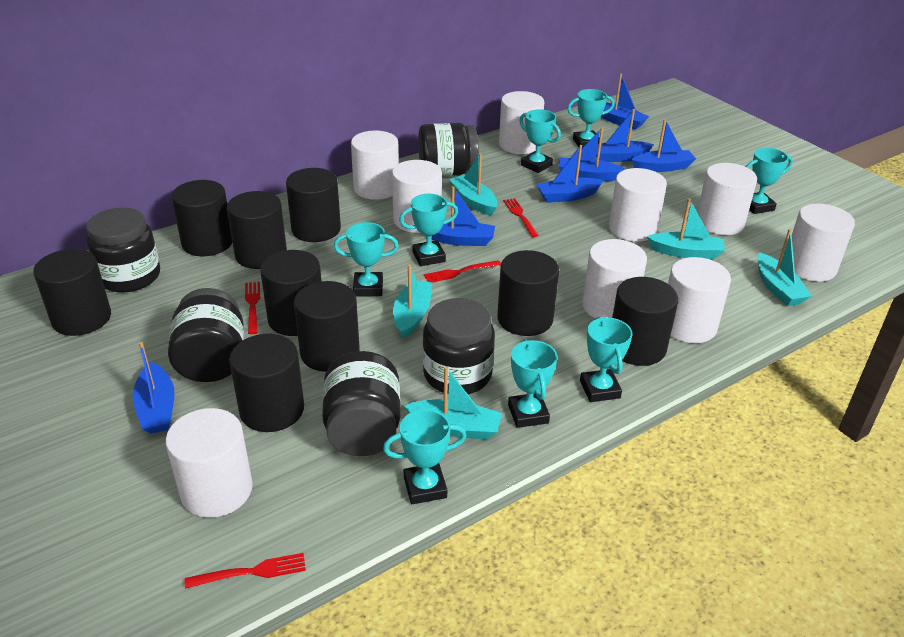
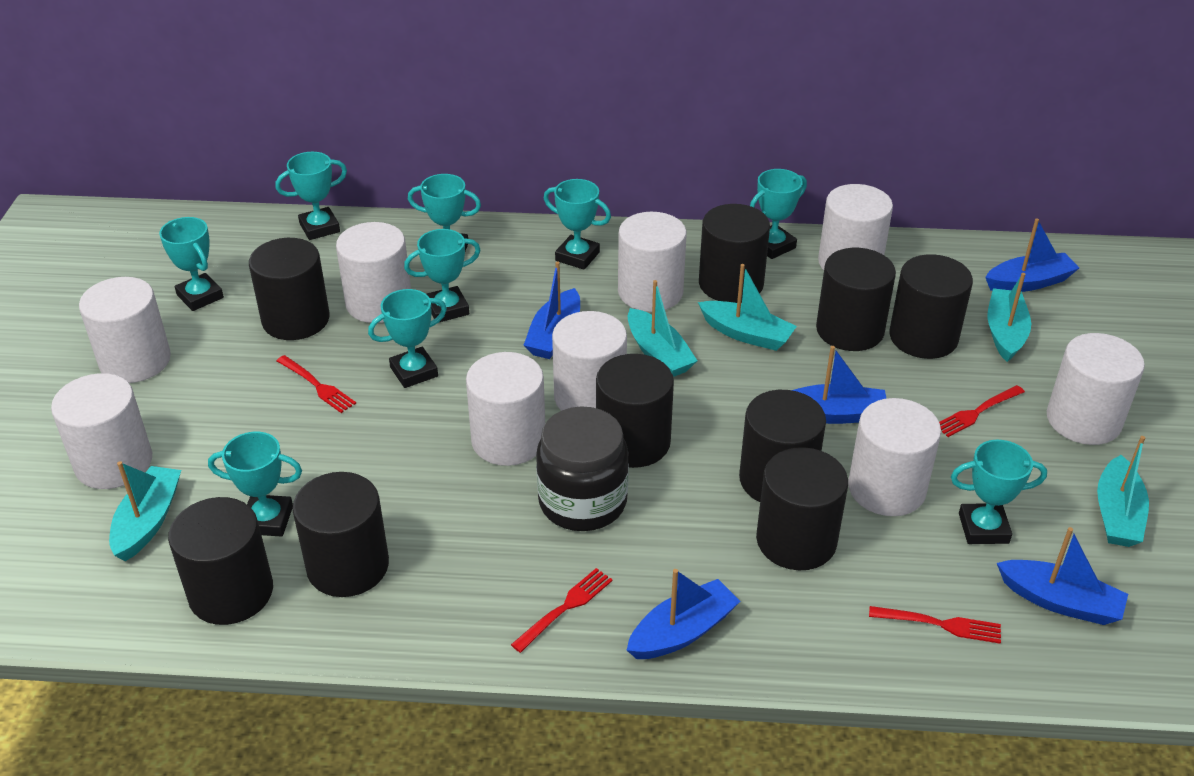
black jar: [86,208,160,292] [168,288,244,382] [322,351,400,456] [418,123,479,176] [423,298,495,394] = 5 -> [536,406,629,531] = 1
blue boat: [132,342,174,434] [432,186,495,246] [537,145,604,203] [559,128,626,181] [596,109,654,162] [601,73,649,130] [631,119,696,172] = 7 -> [524,261,580,359] [627,569,741,659] [792,346,887,424] [985,218,1079,292] [997,527,1128,625] = 5
turquoise trophy: [334,222,399,296] [383,409,466,504] [399,194,458,266] [508,339,557,428] [519,109,561,173] [567,89,614,148] [580,317,632,402] [746,148,793,214] = 8 -> [159,217,224,311] [208,431,302,537] [275,152,347,240] [368,289,447,388] [404,229,481,322] [408,174,481,251] [544,179,611,270] [750,169,807,259] [951,440,1047,544] = 9

